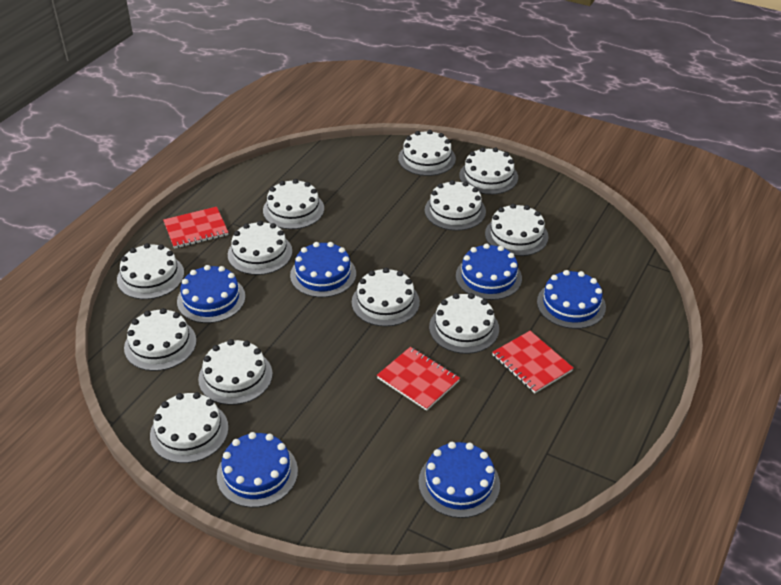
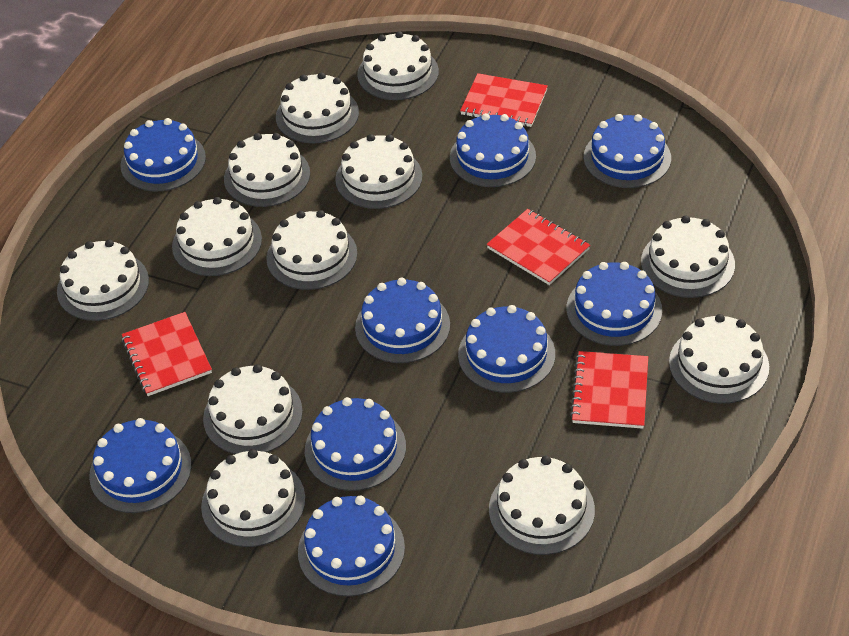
blue cake: [177,265,246,323] [217,432,298,508] [290,242,356,297] [419,442,500,518] [456,243,522,300] [537,270,606,329] = 6 -> [89,418,191,513] [120,118,206,191] [298,496,405,597] [305,397,406,491] [355,278,450,363] [450,113,536,187] [458,305,555,393] [567,262,662,346] [584,114,671,188] = 9
red notebook: [163,207,228,249] [377,347,460,411] [492,331,573,393] = 3 -> [122,312,212,396] [460,73,548,127] [486,209,590,285] [570,351,648,429] = 4

